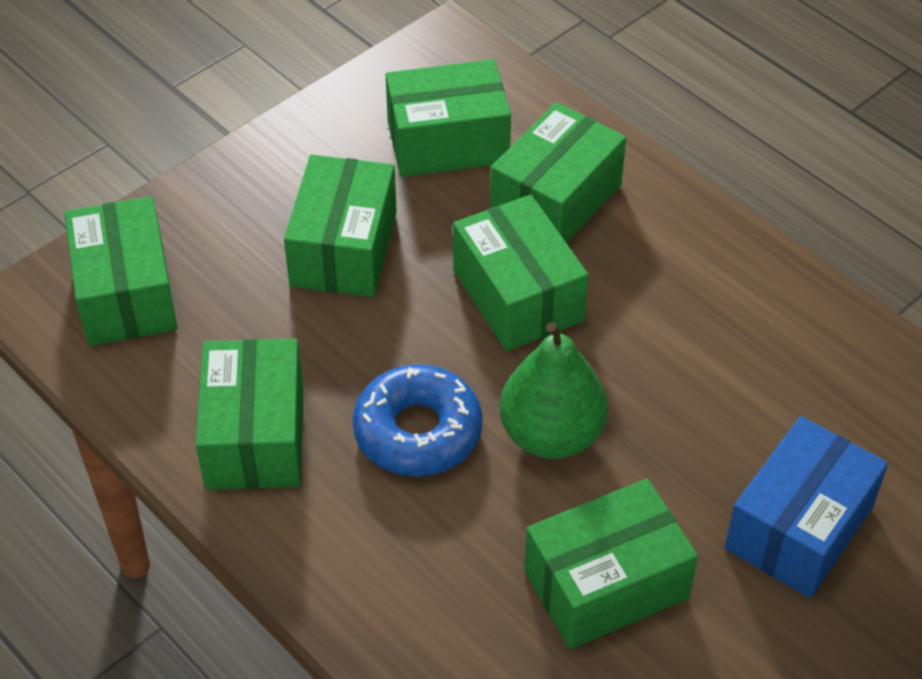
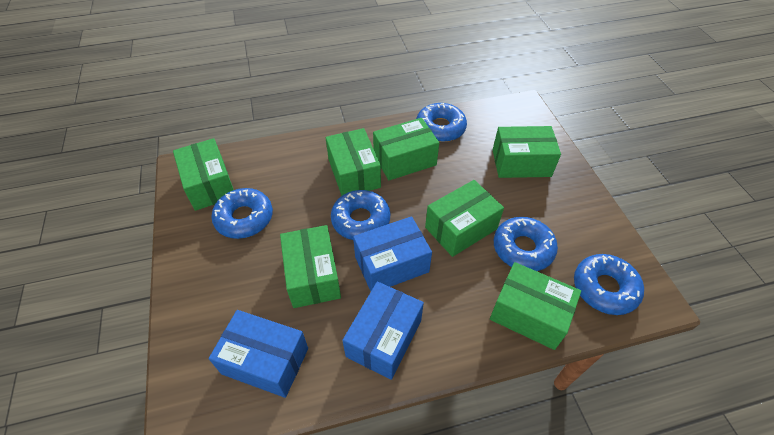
blue box: [724,416,888,598] = 1 -> [209,310,308,398] [342,282,424,380] [353,216,432,291] = 3
blue donut: [352,364,483,477] = 1 -> [211,188,273,239] [331,190,390,240] [416,103,467,142] [494,217,558,271] [574,254,644,315] = 5
green pear: [500,322,608,459] = 1 -> none = 0

